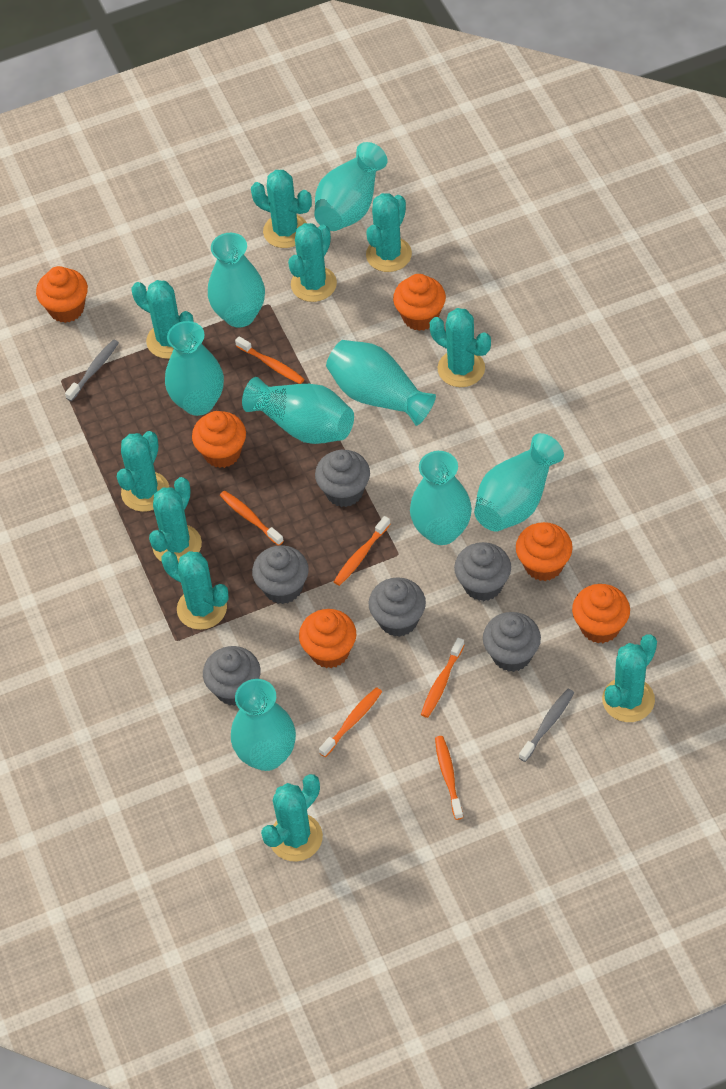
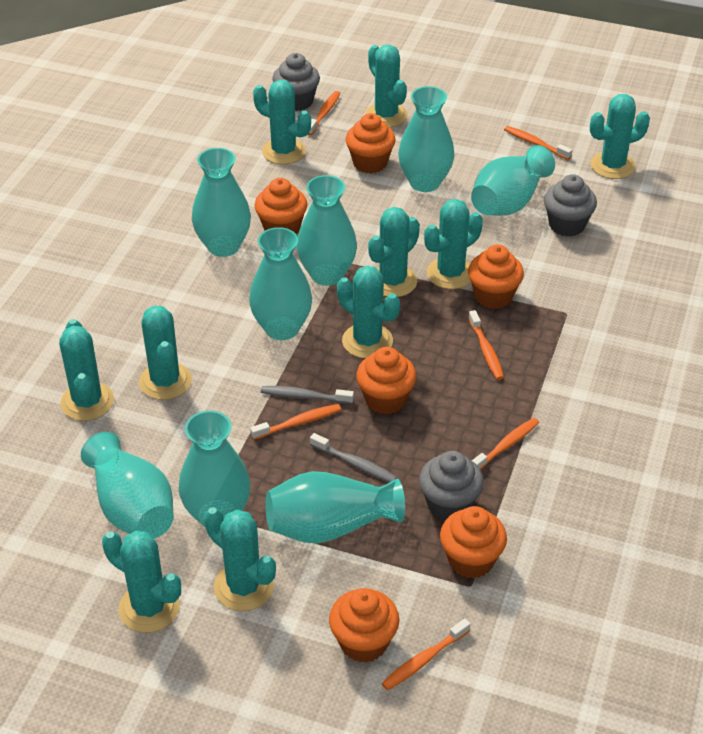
grey cupcake: [203,646,261,706] [252,545,309,604] [315,450,370,507] [369,577,426,637] [454,542,511,601] [483,612,541,672] = 6 -> [272,53,320,111] [419,451,484,520] [544,174,597,237] = 3

